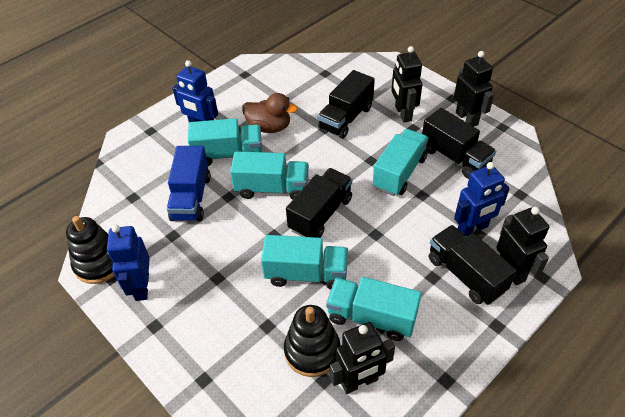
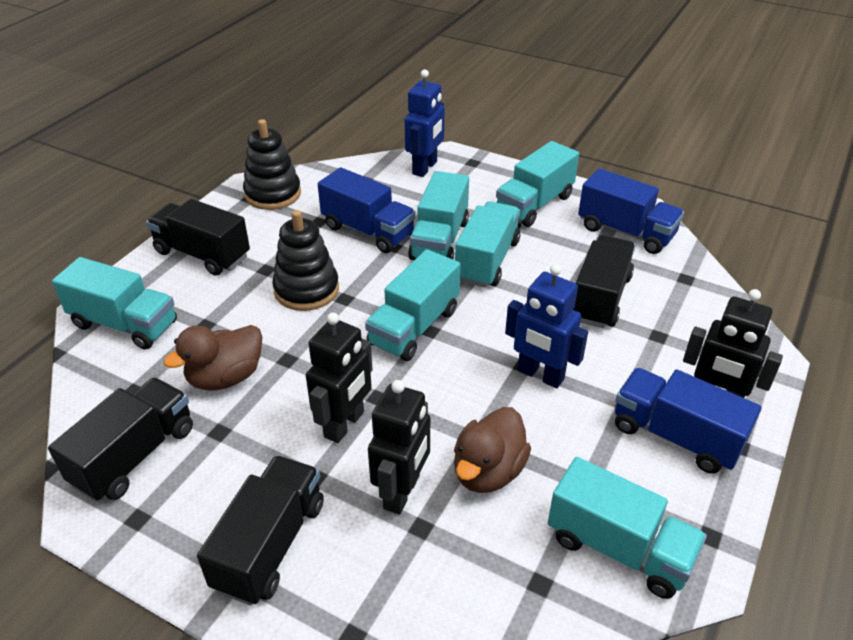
black robot: [330,322,395,394] [391,46,422,123] [454,51,494,127] [496,207,549,285] = 4 -> [306,313,373,443] [368,380,430,514] [683,289,783,398] = 3
blue robot: [107,224,150,301] [172,60,218,122] [454,162,510,236] = 3 -> [404,69,445,177] [505,264,588,388] = 2
blue truck: [167,146,211,221] = 1 -> [318,167,416,253] [578,168,684,254] [615,368,761,474] = 3
brown duck: [242,93,298,133] = 1 -> [163,325,262,391] [454,407,531,493] = 2
turquoise truck: [188,118,262,166] [230,151,309,200] [261,235,348,289] [326,277,421,341] [373,129,429,196] = 5 -> [52,257,177,350] [365,249,461,361] [408,171,469,260] [455,201,520,288] [496,141,579,227] [548,457,707,599] = 6

